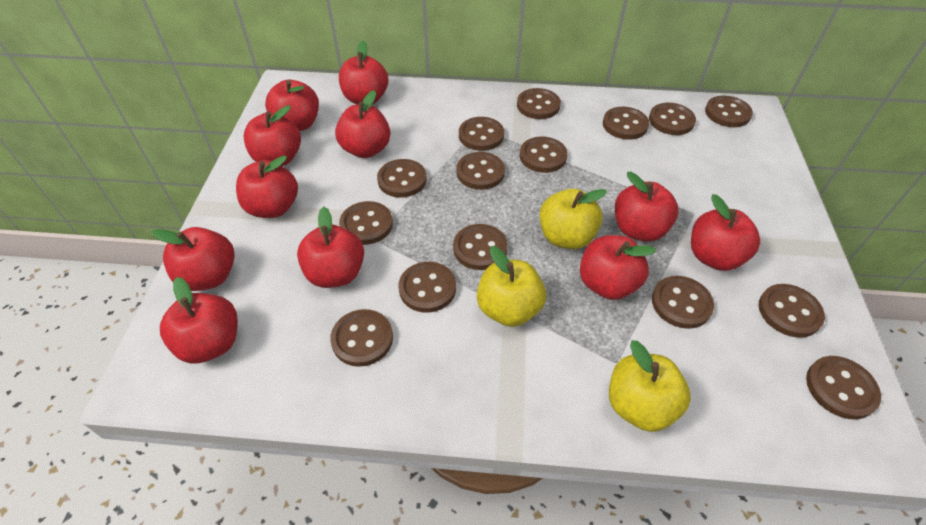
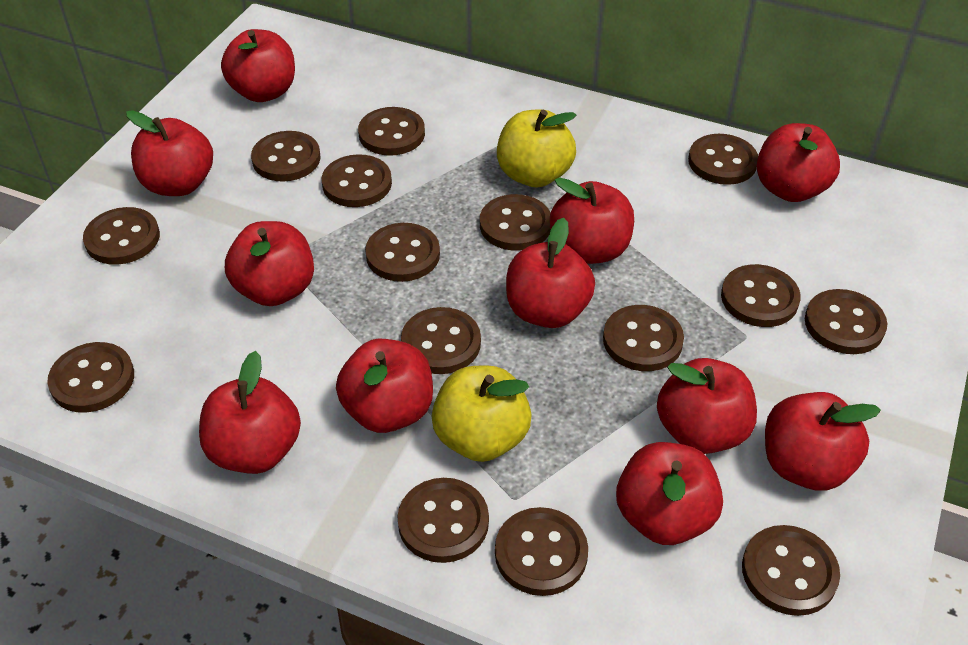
yellow apple: [477,246,546,327] [540,189,607,249] [609,340,691,432] = 3 -> [431,366,532,462] [497,109,576,187] = 2

